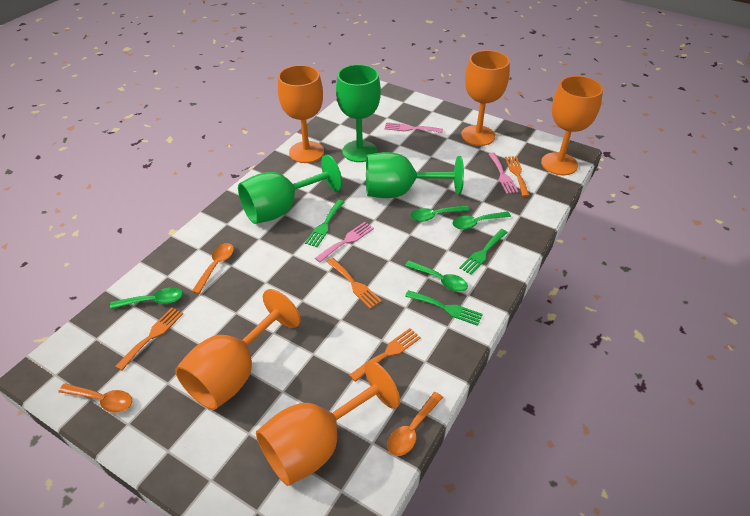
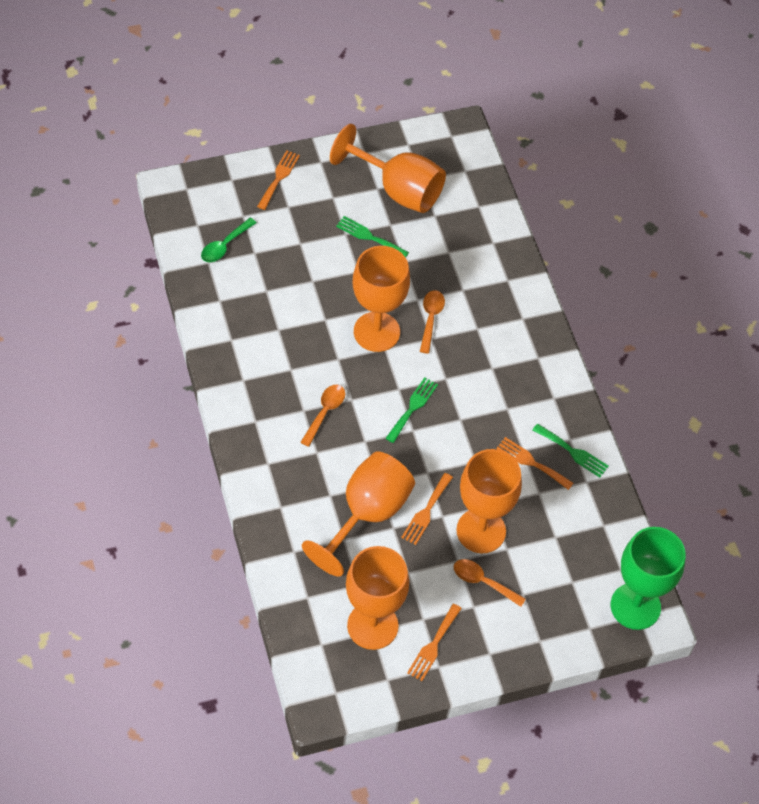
green goblet: [238,155,342,224] [336,64,381,162] [366,152,464,198] = 3 -> [611,527,686,630] = 1
green spoon: [110,287,183,309] [405,260,468,292] [410,205,470,222] [452,211,511,230] = 4 -> [201,218,256,262] = 1
pink fork: [315,222,374,262] [385,122,443,133] [489,153,518,194] = 3 -> none = 0

